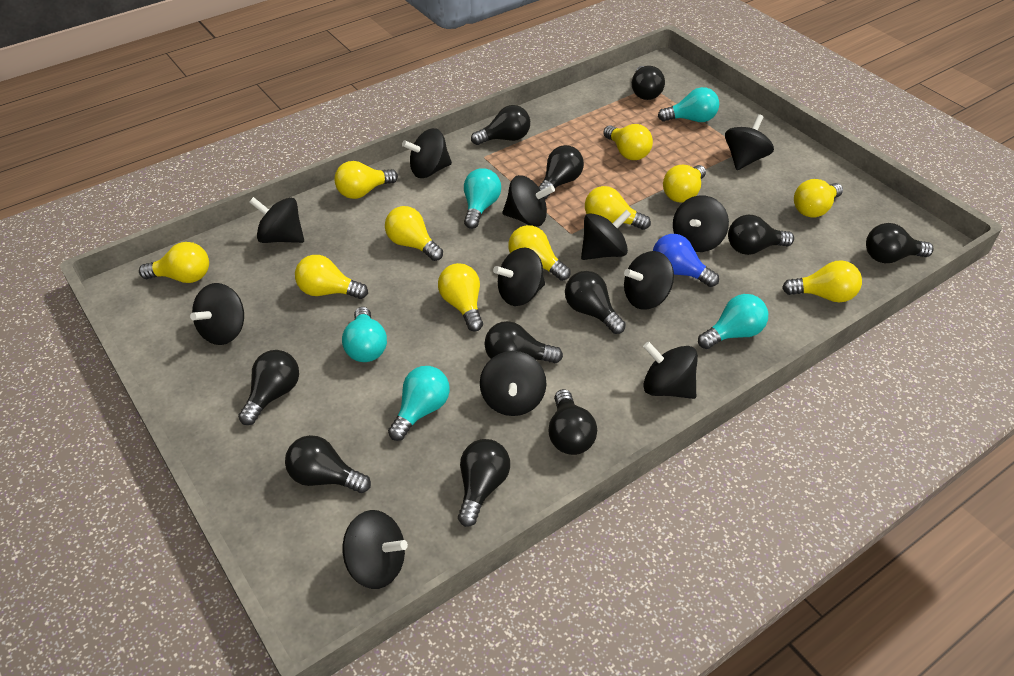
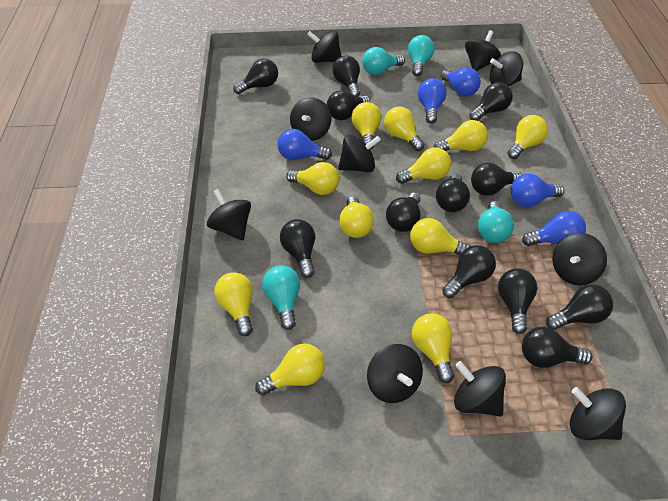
black light bulb: [238,350,299,425] [285,435,371,493] [458,439,510,527] [471,105,530,145] [484,321,563,364] [538,145,584,199] [548,389,597,455] [565,271,626,334] [632,66,665,100] [728,215,794,255] [866,223,933,263] = 11 -> [233,59,278,94] [280,219,315,278] [327,90,371,120] [332,55,360,97] [386,193,421,232] [436,174,470,212] [442,245,496,298] [470,82,513,121] [471,163,522,196] [498,268,537,334] [522,327,593,368] [546,284,613,330] = 12
black spinning top: [190,283,244,345] [249,197,304,243] [343,510,408,589] [402,128,452,178] [480,351,546,416] [493,247,545,306] [502,175,555,226] [581,209,631,260] [624,251,674,310] [643,342,698,399] [673,195,729,252] [725,114,774,170] = 12 -> [207,189,251,241] [290,97,331,141] [307,31,341,63] [338,134,381,172] [367,344,423,403] [454,361,506,417] [465,30,501,71] [490,51,523,86] [552,233,607,285] [570,387,626,440] = 10
blue light bulb: [653,234,719,287] = 1 -> [277,129,332,160] [418,78,447,124] [441,67,481,96] [511,174,564,207] [522,211,586,246] = 5
turquoise light bulb: [342,307,387,362] [388,366,450,441] [464,168,501,229] [658,87,719,122] [698,294,768,349] = 5 -> [262,265,300,330] [362,47,405,75] [408,35,435,76] [478,201,514,243] = 4

